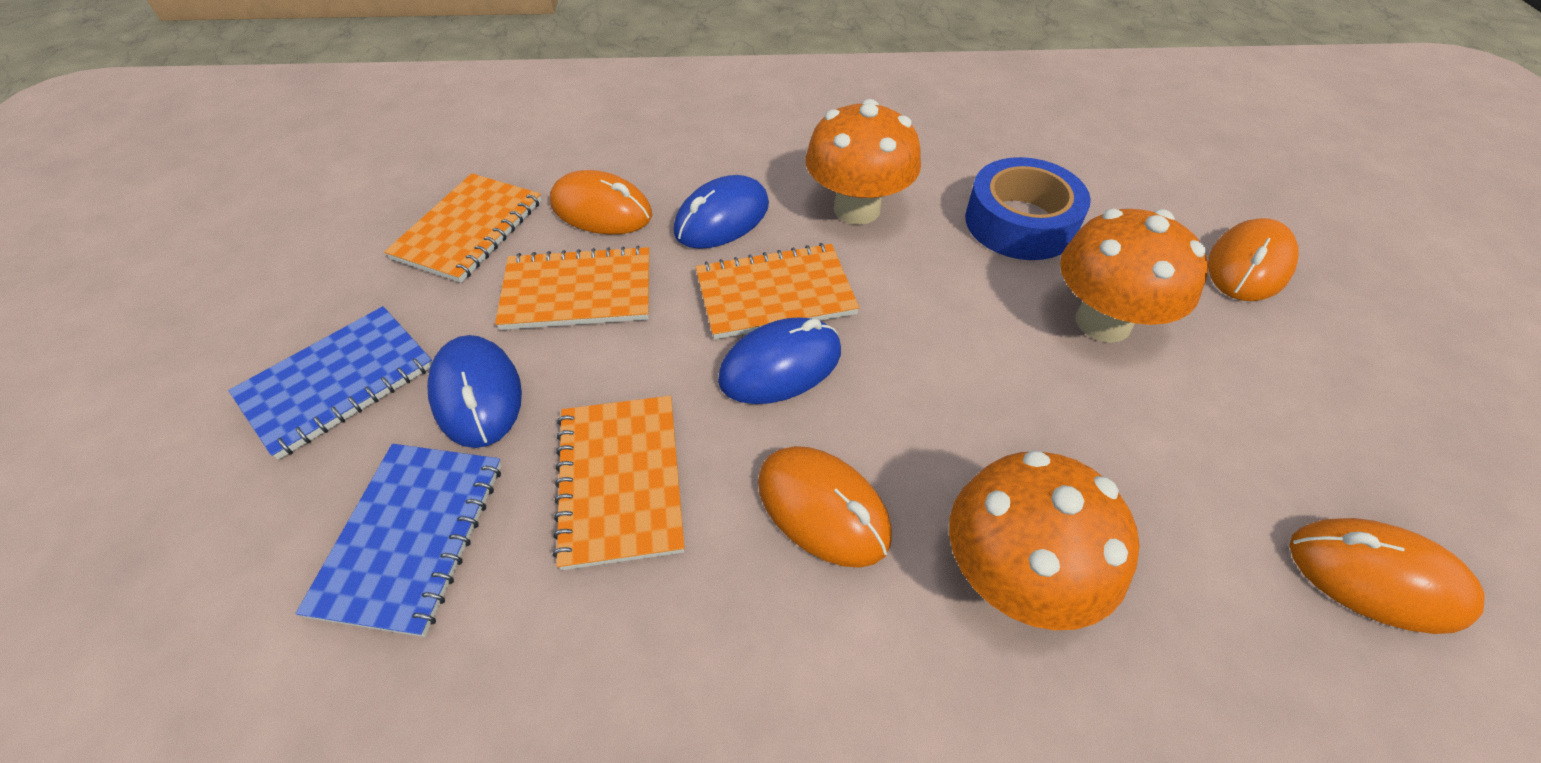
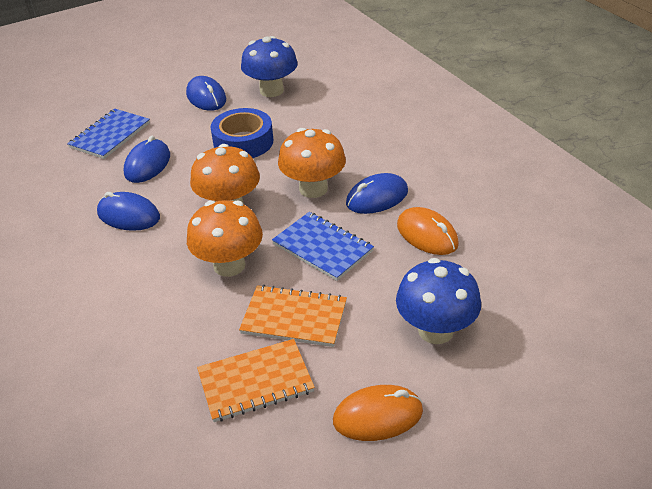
blue mouse: [427,335,522,448] [673,175,769,249] [718,318,841,404] = 3 -> [97,192,160,231] [124,136,170,183] [186,76,226,111] [346,173,408,214] = 4
blue mushroom: none = 0 -> [241,36,298,97] [396,258,481,344] = 2
orange mouse: [550,170,652,235] [758,446,892,568] [1208,218,1299,301] [1290,518,1485,634] = 4 -> [333,385,423,441] [397,207,459,255] = 2
orange notebook: [384,173,542,283] [495,246,650,330] [553,396,685,570] [695,243,859,339] = 4 -> [197,339,315,422] [239,285,347,347] = 2

